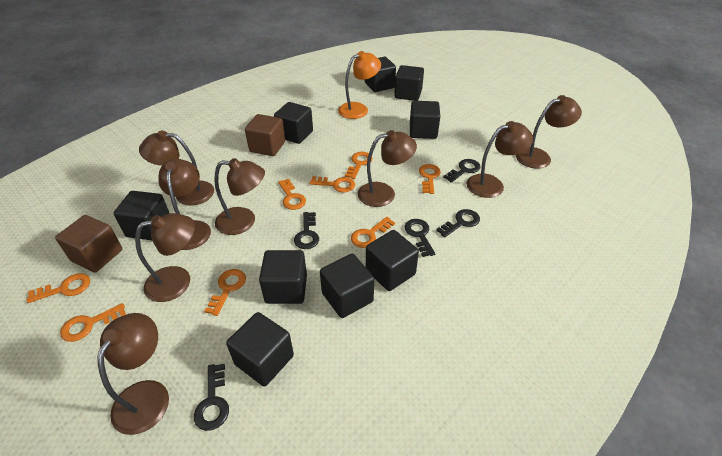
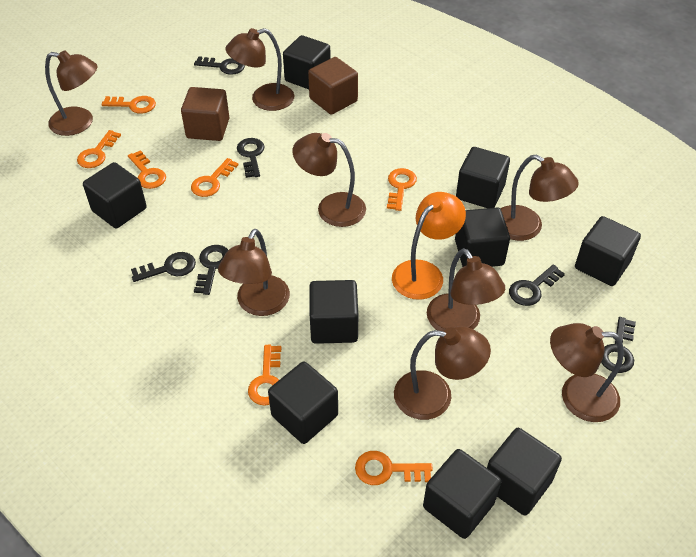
black key: [194,364,229,431] [294,212,319,249] [405,219,435,257] [436,209,480,238] [443,159,481,183] = 5 -> [131,252,196,282] [194,56,245,75] [194,245,228,295] [237,138,264,178] [509,264,565,306] [601,317,636,373] = 6
orange key: [27,273,90,303] [60,303,126,342] [204,269,246,316] [278,179,306,210] [309,176,355,193] [345,152,372,179] [351,217,395,248] [419,164,441,194] = 8 -> [77,130,121,168] [102,96,156,114] [128,150,166,189] [191,158,238,197] [248,345,281,406] [355,451,433,485] [387,168,417,211] = 7

